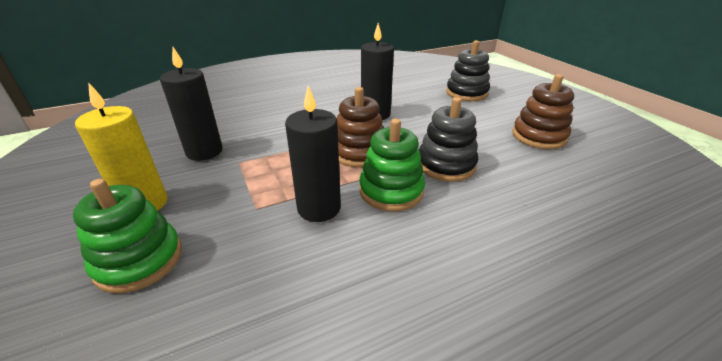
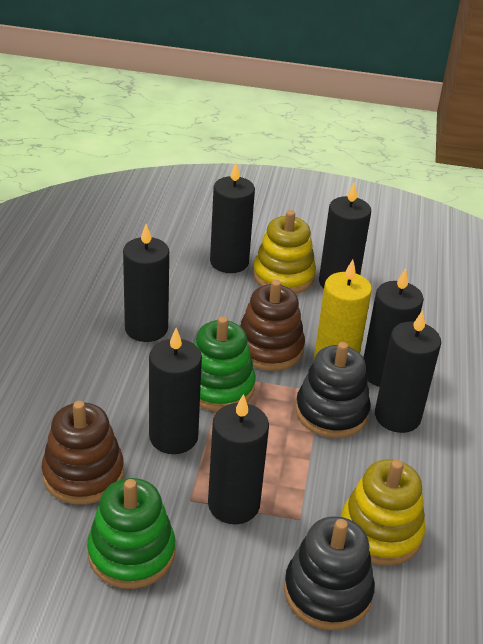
black candle: [160,47,223,161] [285,86,341,222] [361,23,394,120] = 3 -> [123,224,169,342] [149,328,202,454] [208,394,269,524] [210,163,255,273] [319,182,371,288] [363,268,424,387] [375,310,441,433] = 7
yellow stacking toy: none = 0 -> [253,210,316,294] [341,459,426,566] = 2

